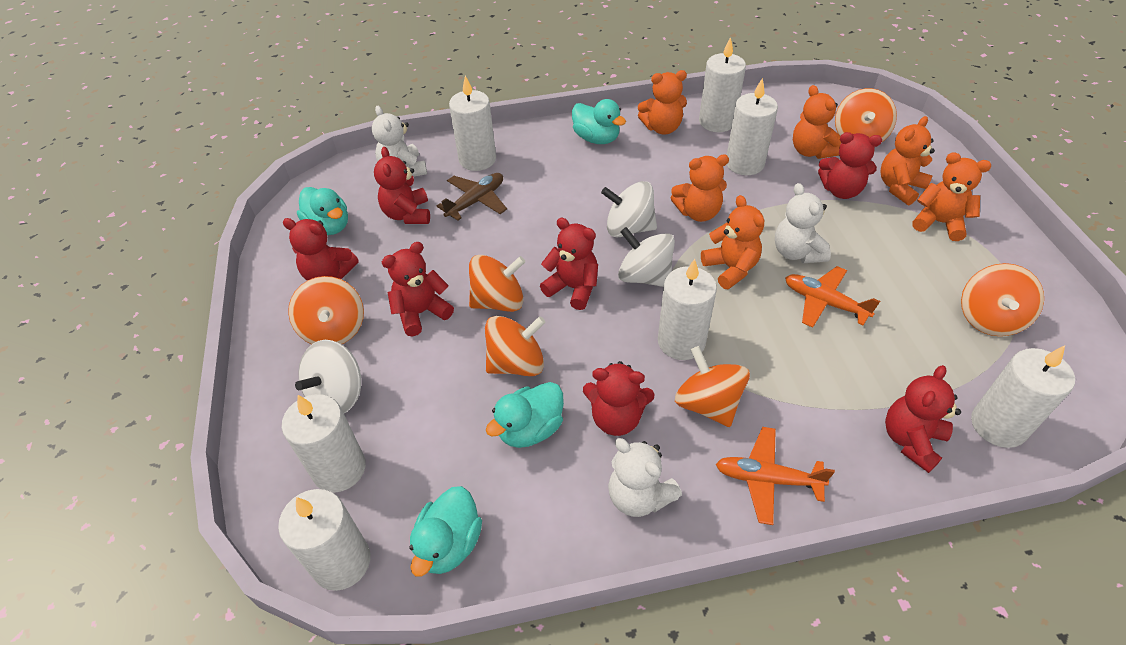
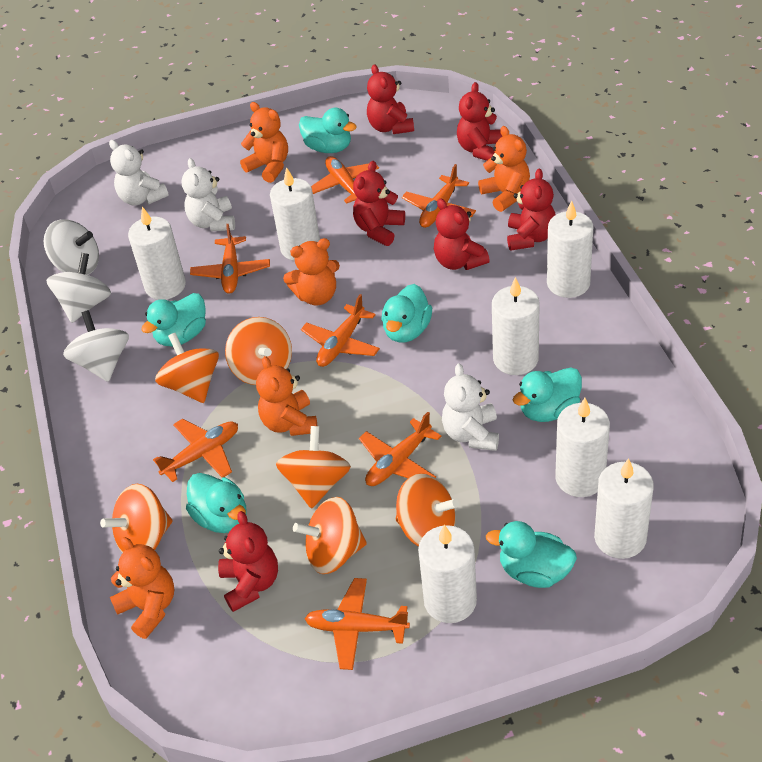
brown plane: [437,173,507,220] = 1 -> none = 0
orange plane: [716,427,835,525] [785,266,880,328] = 2 -> [153,419,238,482] [190,224,270,294] [301,294,380,367] [304,578,410,670] [311,156,379,204] [359,412,442,486] [402,164,476,228] = 7
orange teddy bear: [638,70,687,134] [671,155,729,222] [701,195,764,289] [793,85,841,159] [880,116,935,205] [912,152,991,241] = 6 -> [110,537,174,639] [240,102,288,183] [256,356,317,436] [283,238,340,306] [478,126,530,212] = 5
red teddy bear: [283,218,359,280] [374,147,430,224] [382,242,454,337] [540,218,598,310] [583,361,654,436] [818,132,882,199] [885,365,961,473] = 7 -> [218,511,278,612] [353,161,405,246] [367,64,414,134] [434,199,490,270] [457,82,503,161] [507,168,556,251] = 6
turquoise duck: [297,187,348,235] [409,486,482,577] [486,382,564,448] [572,99,626,144] = 4 -> [141,293,206,346] [186,473,247,533] [299,108,357,153] [381,284,432,343] [486,521,577,588] [513,367,582,422] = 6

